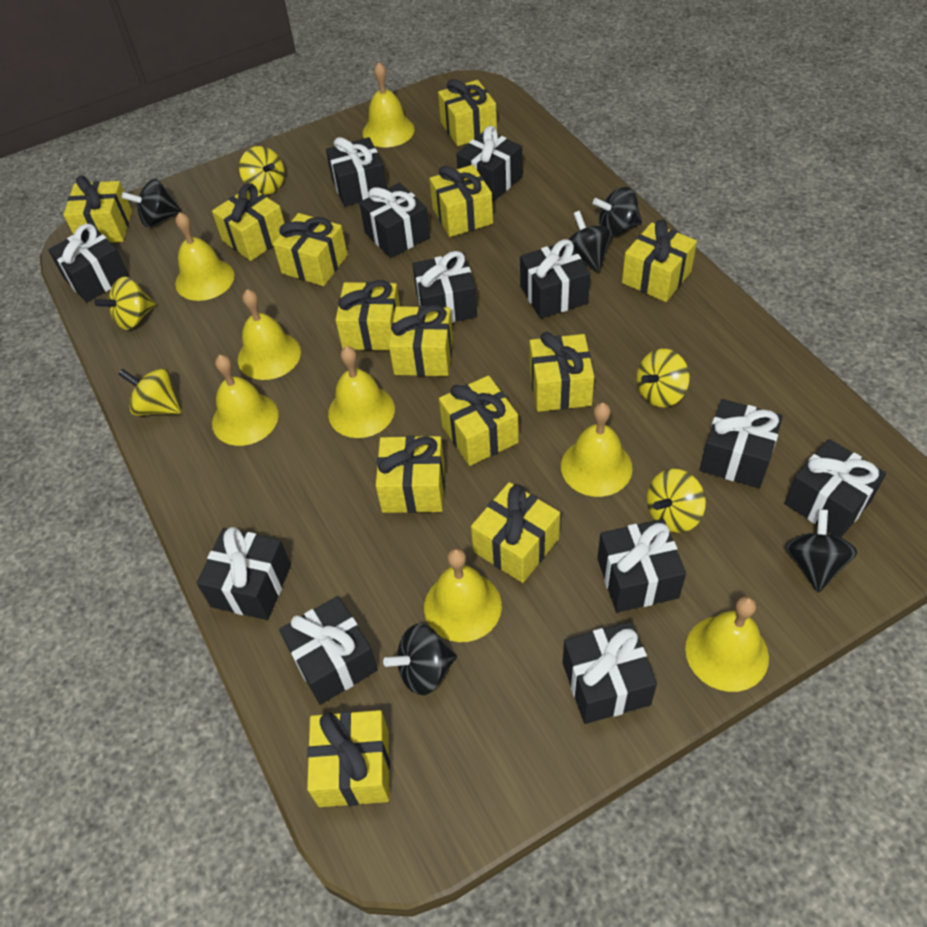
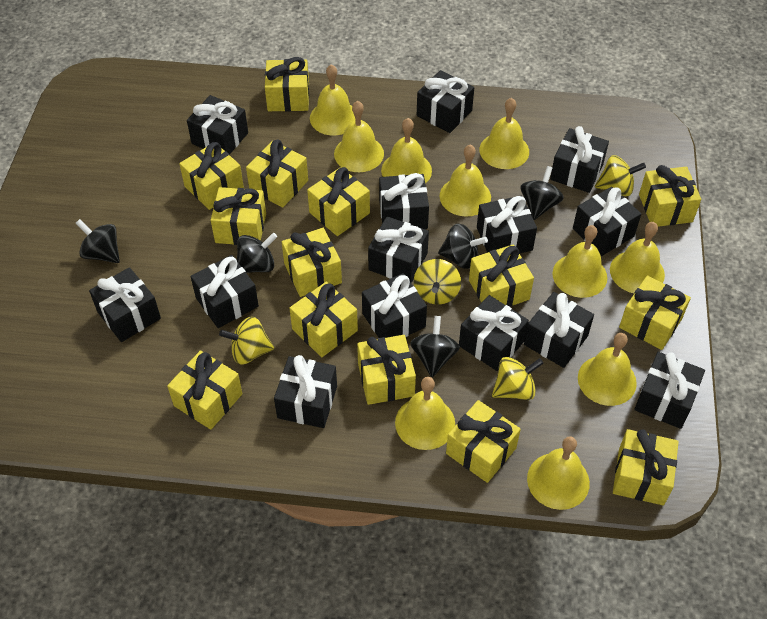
black gift: [48,224,130,302] [197,527,291,620] [279,596,378,705] [326,137,387,207] [359,183,430,258] [412,251,477,323] [456,126,522,201] [520,239,590,319] [563,622,657,724] [597,519,686,612] [699,399,783,488] [784,439,886,538] = 12 -> [89,267,161,342] [187,95,248,154] [191,255,259,328] [274,355,337,428] [362,273,427,338] [368,216,429,283] [379,173,429,229] [417,70,474,133] [459,295,529,371] [477,196,537,254] [524,292,594,368] [550,126,609,193] [573,187,641,256] [634,352,705,429] = 14
yellow bell: [175,212,234,301] [212,355,279,446] [238,289,301,380] [328,346,395,438] [363,62,415,147] [424,548,502,642] [561,403,633,497] [685,596,769,692] = 8 -> [310,64,355,135] [334,101,384,172] [381,118,432,184] [395,377,455,450] [439,144,491,217] [479,98,529,169] [527,436,590,510] [552,225,607,298] [578,333,637,406] [610,222,665,293] = 10
yellow gift: [63,176,132,243] [212,183,284,261] [273,213,348,286] [307,710,390,807] [336,280,400,351] [376,436,445,513] [389,305,453,376] [429,165,493,237] [438,79,497,146] [439,375,519,466] [471,482,560,583] [529,332,594,412] [622,219,697,302] = 13 -> [167,350,243,430] [179,142,244,210] [211,187,266,245] [246,140,308,207] [265,57,309,112] [282,228,342,297] [289,282,358,357] [307,167,370,236] [357,335,416,405] [446,400,521,483] [469,244,534,307] [613,429,679,505] [619,275,691,350] [639,165,701,227] = 14
yellow spinning top: [94,277,156,330] [118,368,181,416] [239,146,285,195] [637,349,690,407] [647,469,706,533] = 5 -> [219,317,274,365] [414,259,461,305] [492,357,544,400] [595,155,646,196] = 4

